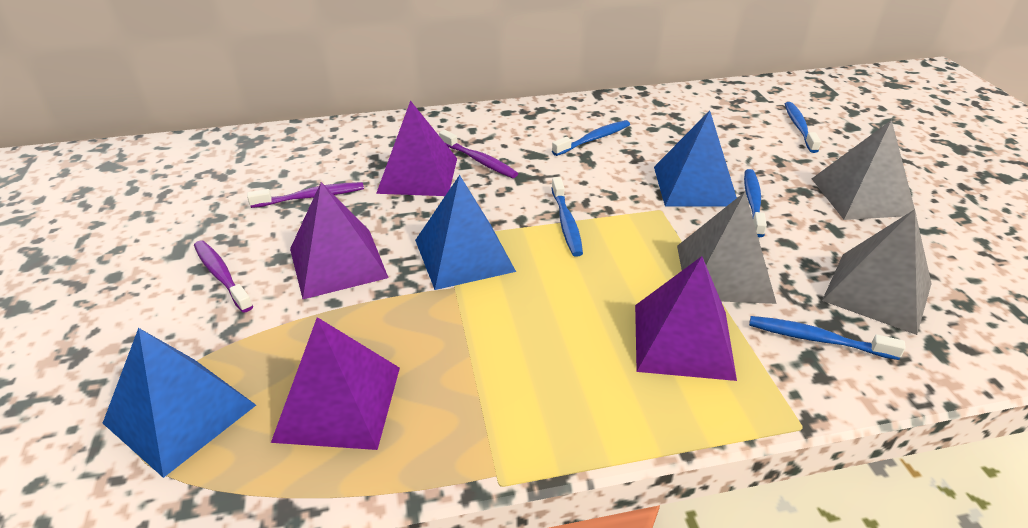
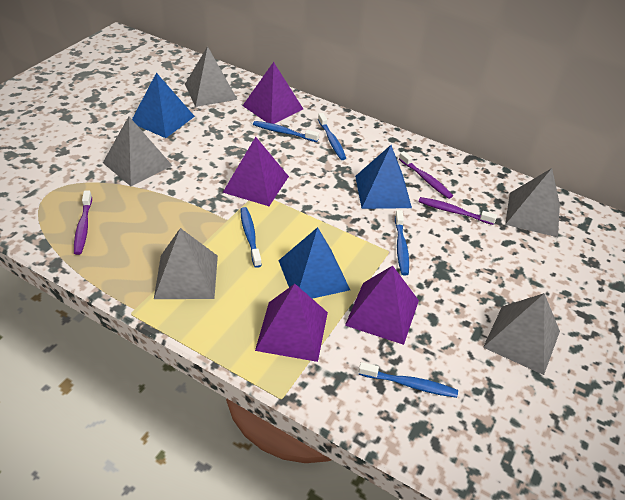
grey pyramid: [677,192,777,304] [812,120,917,220] [822,209,932,335] = 3 -> [103,116,173,186] [154,228,218,299] [185,46,238,107] [483,293,560,375] [505,168,560,237] = 5

